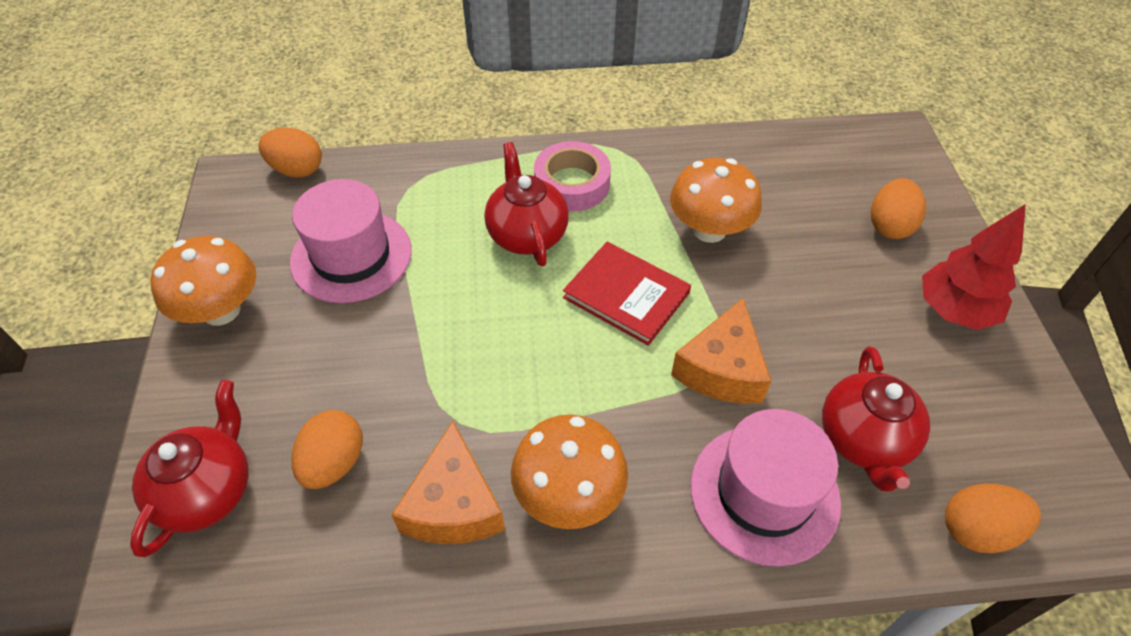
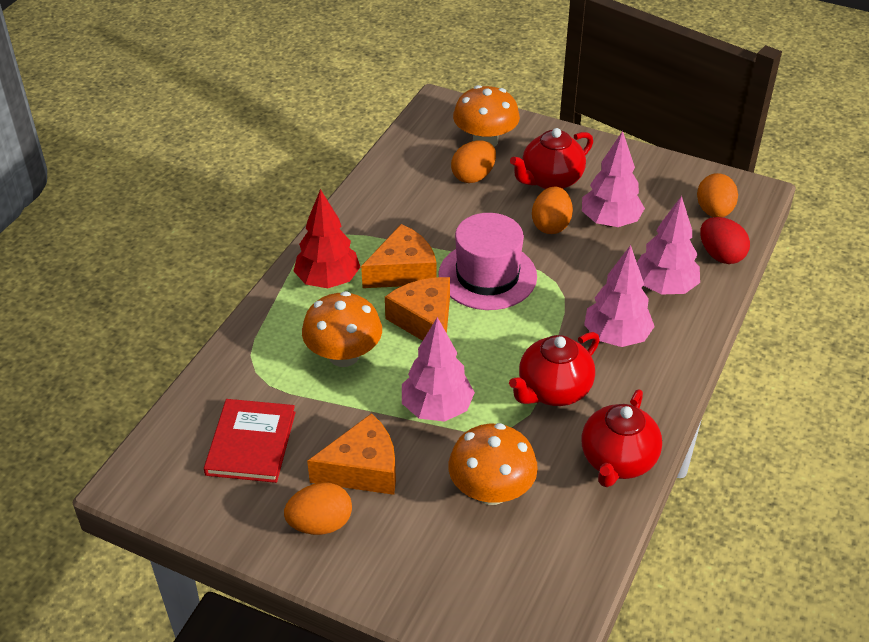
orange cheese: [391,421,505,544] [671,298,771,404] = 2 -> [307,413,396,495] [361,224,436,288] [385,277,450,341] = 3
pink hat: [290,179,412,303] [690,409,841,567] = 2 -> [439,213,537,310] = 1
pink tape: [534,141,611,212] = 1 -> none = 0
pink tree: none = 0 -> [402,317,475,422] [582,131,645,227] [584,245,655,347] [637,196,700,295] = 4
red egg: none = 0 -> [700,217,750,264] = 1

